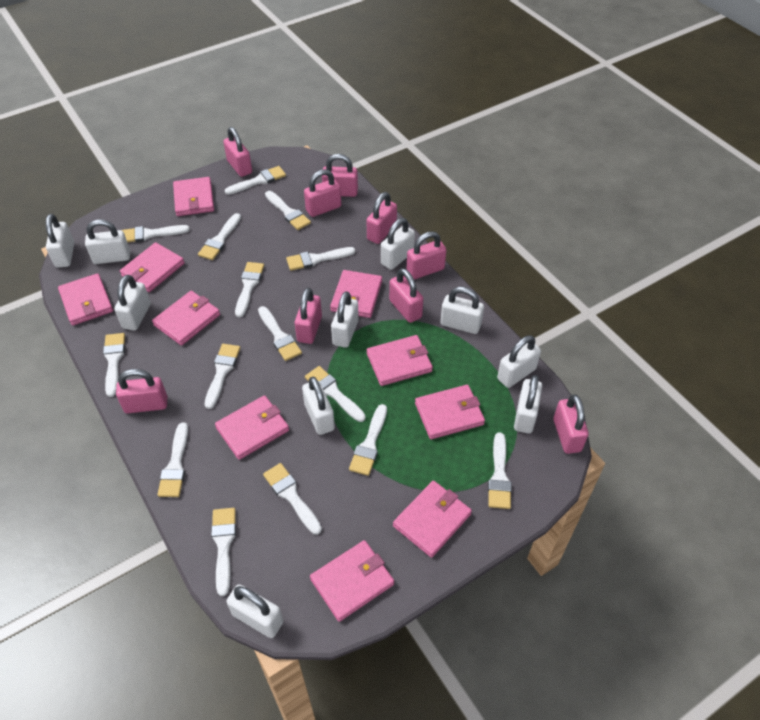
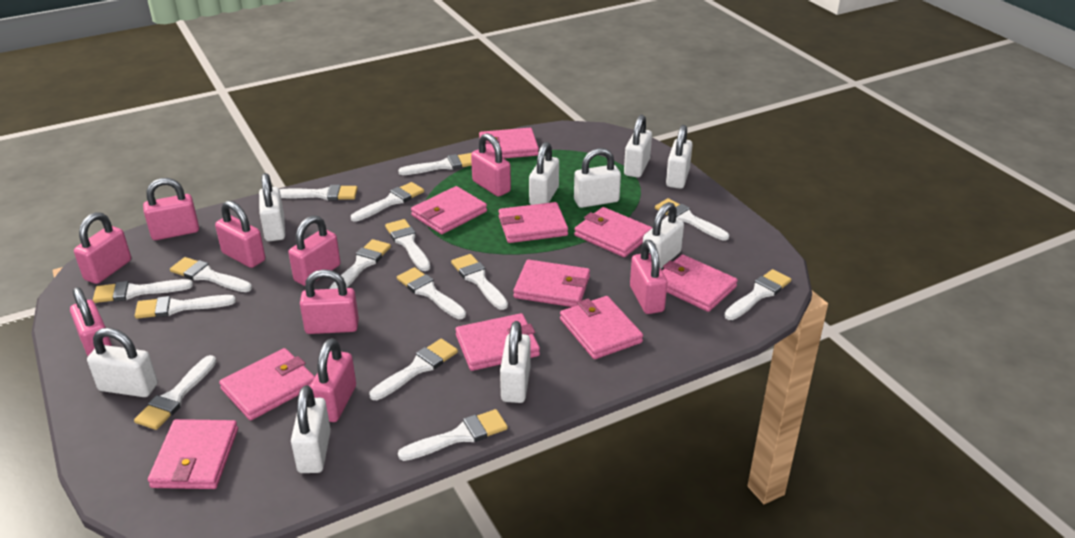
white padlock: [46,214,74,268] [85,219,130,264] [114,275,151,331] [226,585,283,638] [302,377,335,435] [331,291,359,348] [381,218,415,270] [440,286,484,334] [497,335,541,388] [514,375,542,434] = 10 -> [87,328,158,397] [259,173,285,241] [291,385,331,473] [500,321,531,403] [529,142,559,205] [574,148,621,208] [624,115,652,178] [643,202,684,269] [666,125,693,189] = 9

